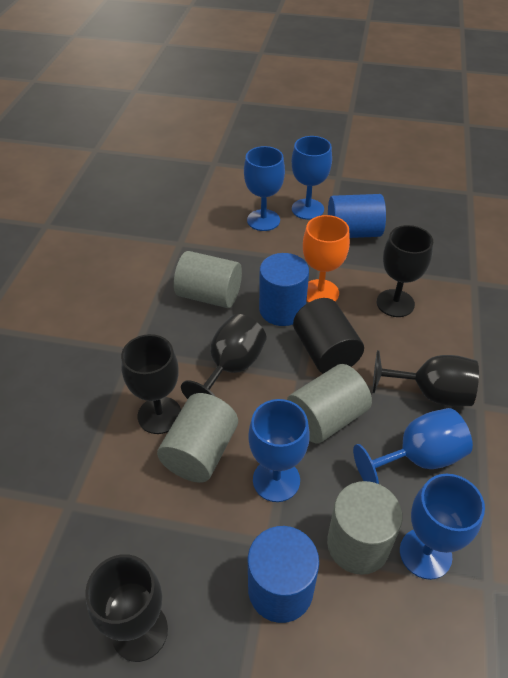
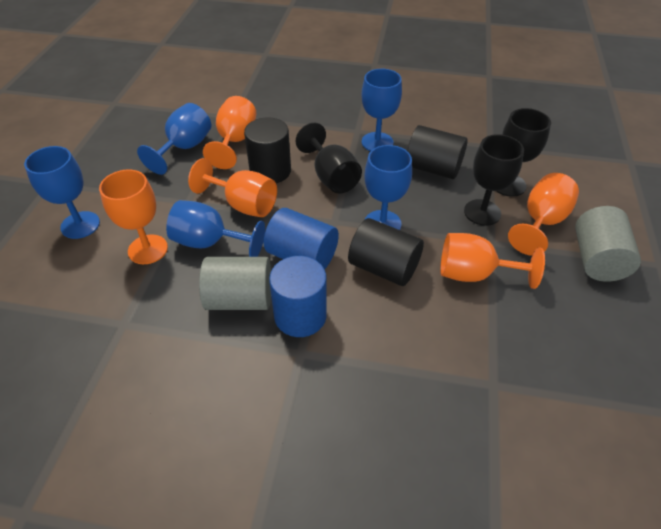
black cylinder: [293,298,364,374] = 1 -> [244,118,291,183] [348,218,424,286] [407,125,468,179] = 3
black goblet: [85,554,168,662] [121,334,181,434] [181,314,267,399] [372,350,479,406] [377,225,433,317] = 5 -> [296,123,362,193] [464,134,524,226] [496,108,551,197] = 3
blue cylinder: [248,526,319,623] [259,253,309,326] [328,194,386,238] = 3 -> [264,208,339,269] [269,256,327,337] = 2
grey cylinder: [157,393,238,483] [174,251,242,308] [287,364,372,444] [327,481,402,575] = 4 -> [199,257,271,310] [575,206,641,282] = 2
orange goblet: [303,215,350,303] = 1 -> [99,169,168,264] [188,158,277,217] [203,96,257,169] [440,233,545,289] [508,173,579,256] = 5

